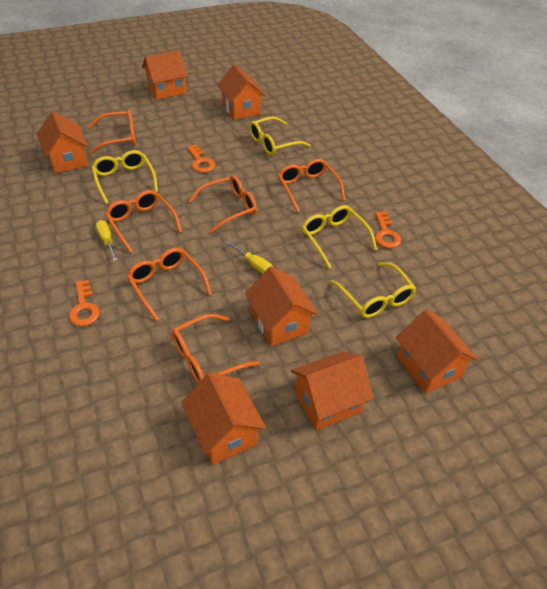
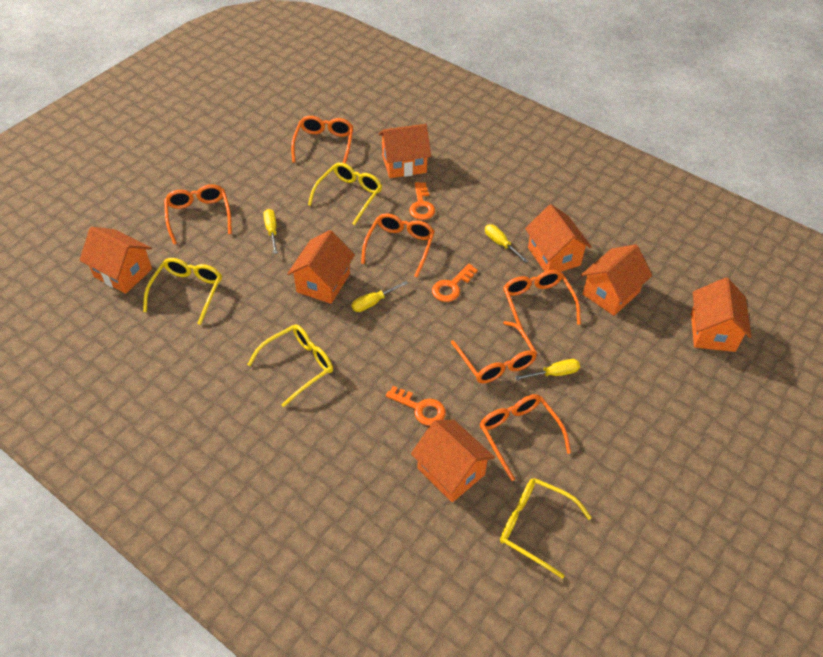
yellow screwdriver: [96,220,118,261] [226,241,273,274] = 2 -> [263,209,278,254] [352,281,408,312] [485,224,528,263] [515,359,580,380] = 4

